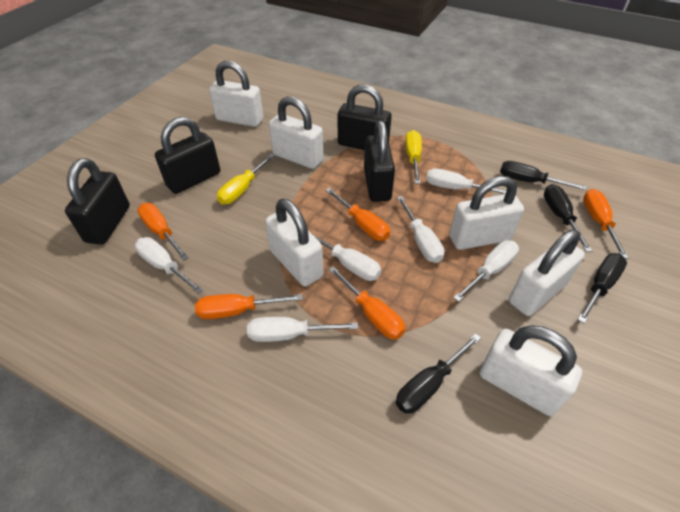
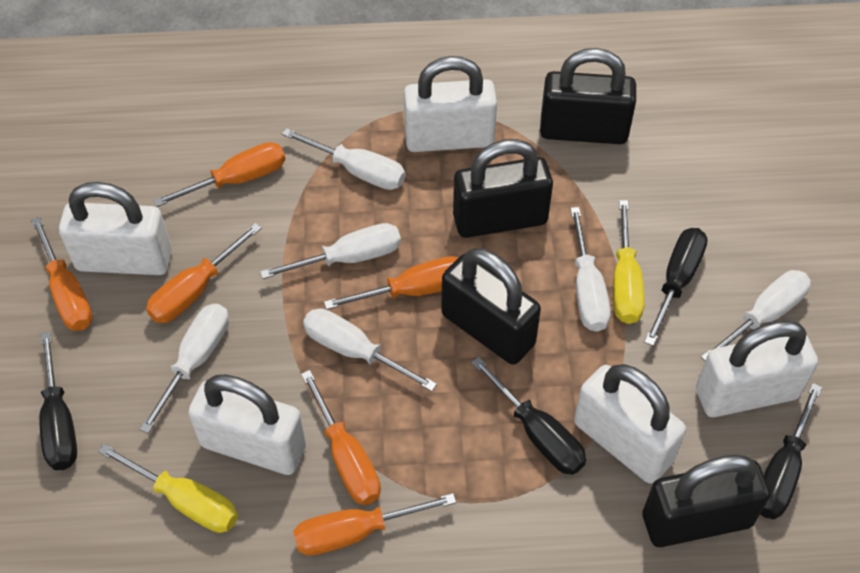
orange screwdriver: [137,203,189,261] [195,294,303,319] [325,188,390,241] [329,266,405,339] [583,189,629,259] = 5 -> [31,217,93,331] [146,223,262,323] [153,142,285,207] [293,493,456,556] [301,370,381,505] [324,256,458,310] = 6
white padlock: [209,61,263,127] [265,199,323,286] [269,96,324,169] [449,176,524,250] [480,325,582,416] [509,230,585,316] = 6 -> [59,182,172,275] [188,375,306,475] [404,56,497,152] [574,364,686,484] [696,320,818,417] = 5

